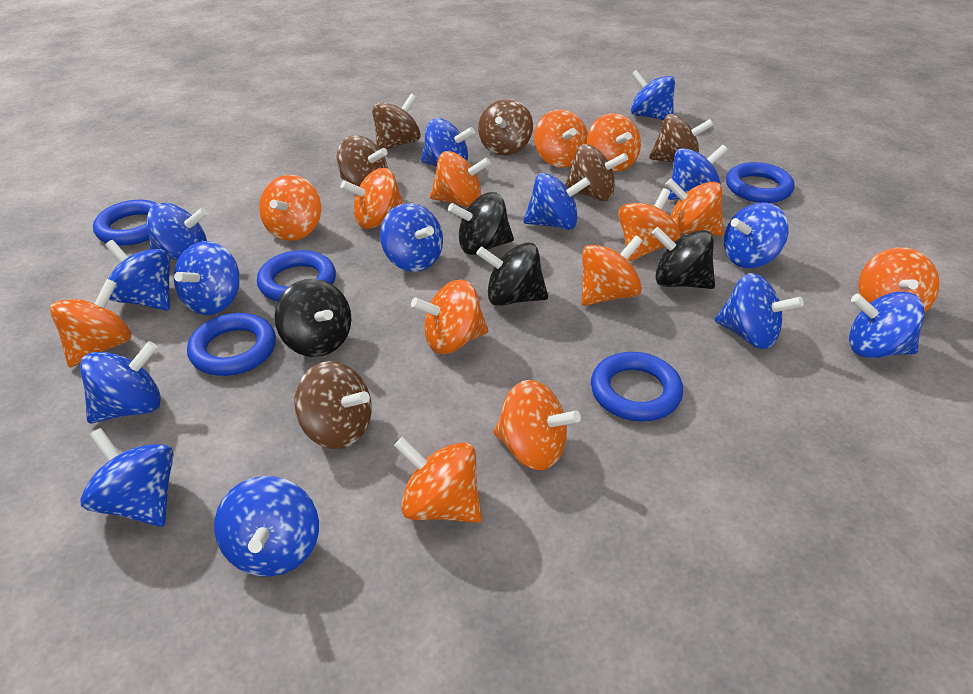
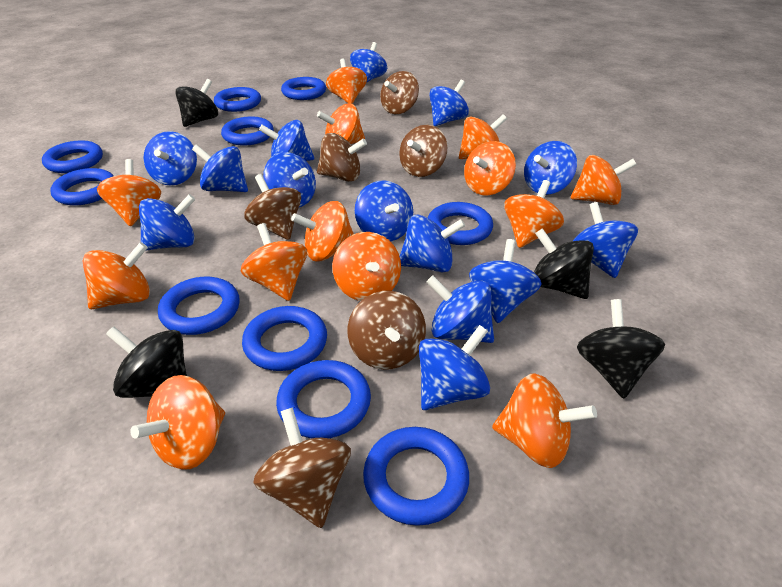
blue ring: [93,200,158,246] [187,313,276,376] [257,250,336,302] [591,352,683,422] [726,162,795,203] = 5 -> [42,140,103,173] [50,168,114,205] [158,277,240,335] [214,87,261,112] [221,116,274,146] [242,306,327,371] [276,360,371,439] [281,77,326,100] [363,427,469,526] [428,202,493,245] = 10

